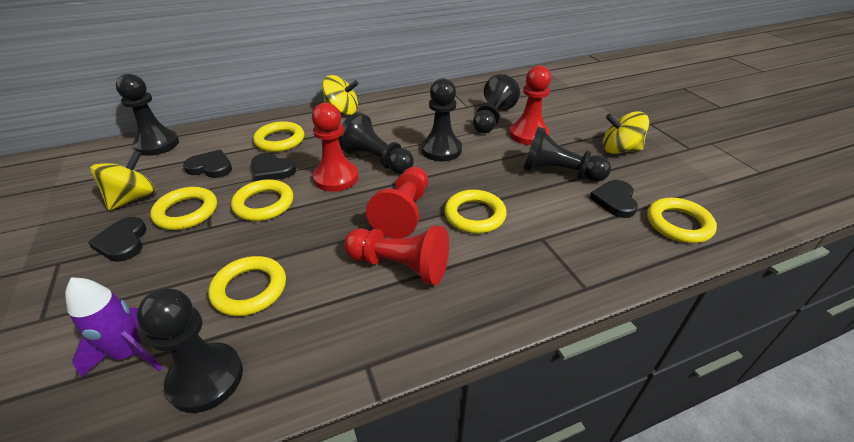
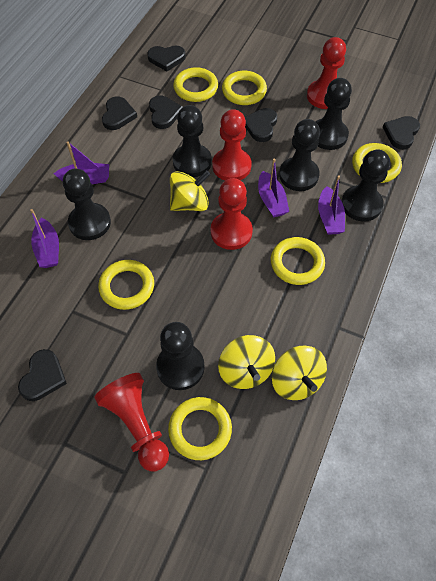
black heart: [88,217,147,262] [183,150,232,178] [251,153,296,181] [590,180,638,218] = 4 -> [18,349,67,401] [102,96,137,130] [147,45,186,71] [149,95,183,129] [245,108,277,142] [383,116,420,150] = 6
purple boat: none = 0 -> [30,209,59,268] [54,141,109,184] [258,158,289,218] [318,175,345,235] = 4
purple rocket: [65,277,162,378] = 1 -> none = 0

